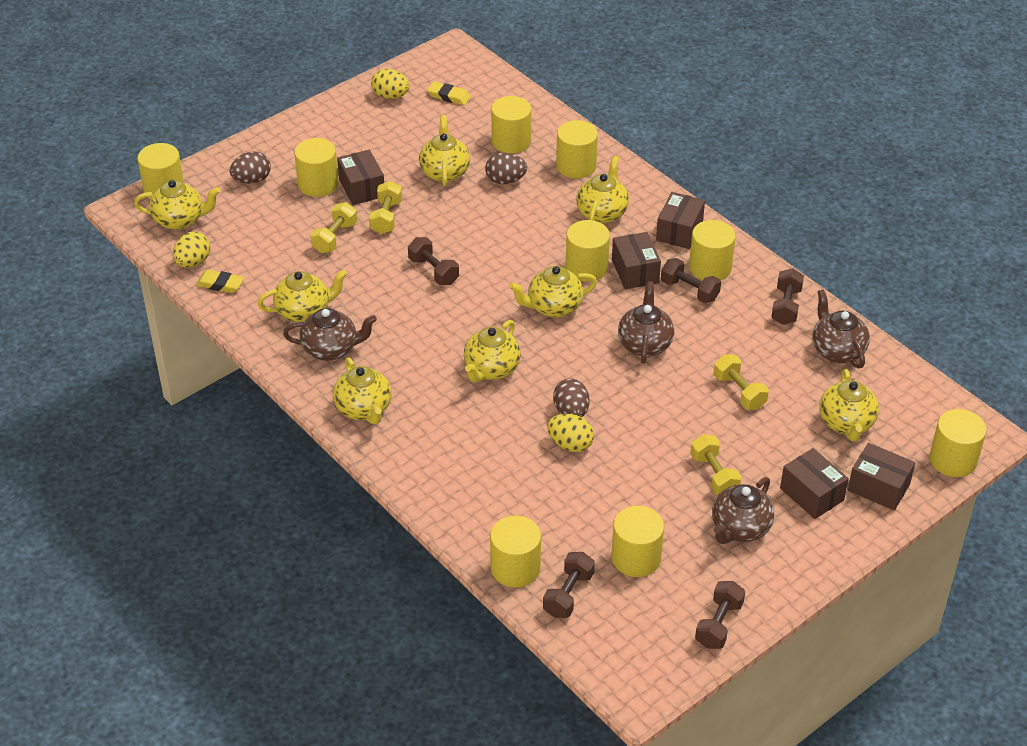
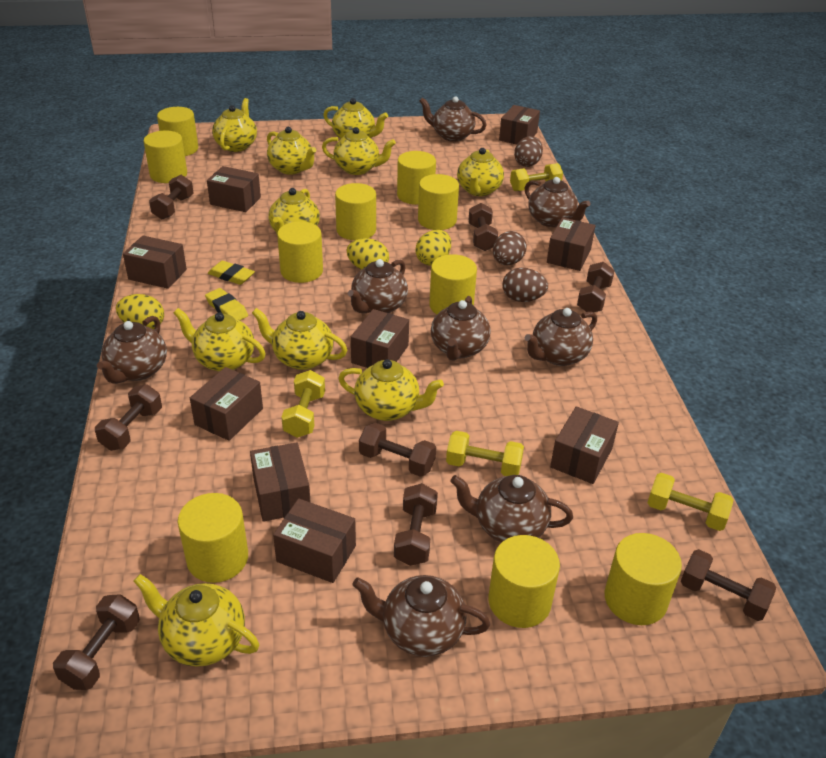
brown box: [337,150,384,205] [612,232,661,289] [656,192,705,249] [780,448,849,519] [848,443,915,510] = 5 -> [123,236,187,289] [190,367,263,441] [207,166,261,212] [250,442,311,522] [273,499,356,583] [351,309,409,368] [499,105,540,144] [547,217,595,271] [550,406,619,484] = 9
brown dumbbell: [408,237,459,285] [543,552,595,618] [661,258,721,303] [695,581,745,649] [771,268,804,325] = 5 -> [53,594,140,690] [95,384,162,451] [149,175,194,220] [359,423,436,477] [394,483,438,566] [469,203,498,251] [577,262,615,312] [681,549,776,621] = 8
brown teapot: [283,308,377,361] [618,281,674,363] [712,477,774,544] [812,289,870,369] = 4 -> [97,316,167,384] [348,259,408,313] [352,575,490,657] [419,96,486,142] [431,296,491,361] [450,475,573,543] [525,177,591,227] [525,308,597,366] = 8
yellow cylinder: [137,143,184,199] [294,138,339,197] [490,516,541,588] [491,96,531,153] [556,120,598,179] [566,220,610,282] [611,506,664,577] [689,220,736,280] [930,409,986,477] = 9 -> [144,131,187,183] [157,107,198,156] [178,493,248,583] [277,221,323,283] [335,183,376,240] [397,151,436,205] [418,174,459,230] [429,254,477,314] [488,535,560,628] [604,533,682,625] = 10
yellow teapot: [134,180,220,230] [258,269,347,322] [333,358,391,425] [419,115,470,187] [464,320,521,383] [509,266,597,317] [576,156,629,224] [820,369,879,441] = 8 -> [133,574,259,667] [173,308,266,372] [212,98,257,152] [252,308,347,370] [267,127,317,175] [268,188,320,234] [322,127,396,175] [323,98,388,139] [338,359,444,421] [457,148,504,196] = 10

